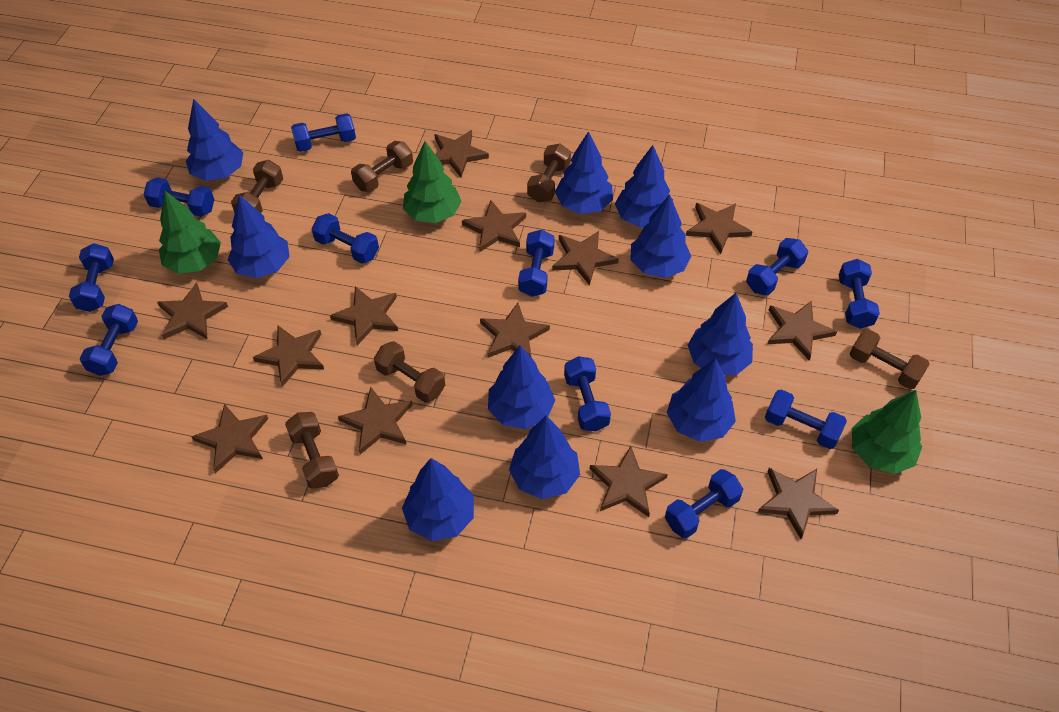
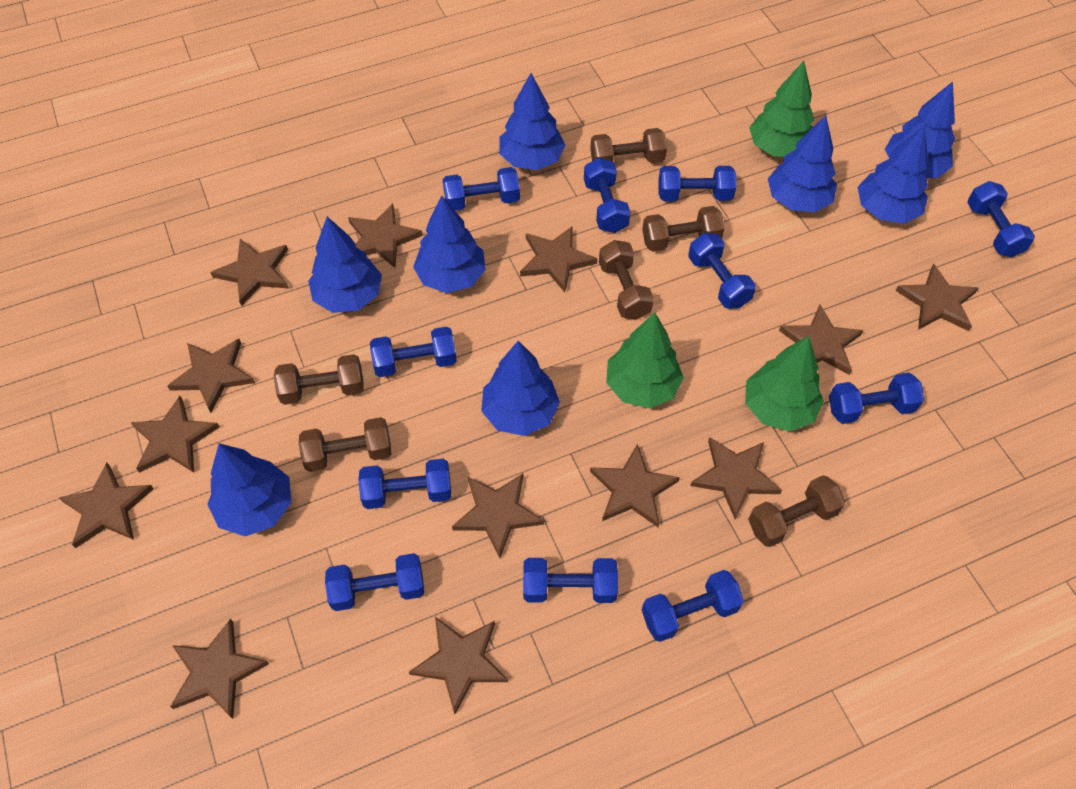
blue tree: [186,99,243,181] [228,195,290,278] [402,458,474,541] [488,345,555,429] [509,415,580,499] [555,131,613,214] [615,145,673,227] [630,194,691,278] [667,358,736,442] [688,293,753,375] = 10 -> [207,443,291,536] [308,217,382,313] [413,196,486,293] [481,341,560,436] [499,73,565,170] [768,115,837,212] [858,126,928,223] [885,82,955,178] = 8

